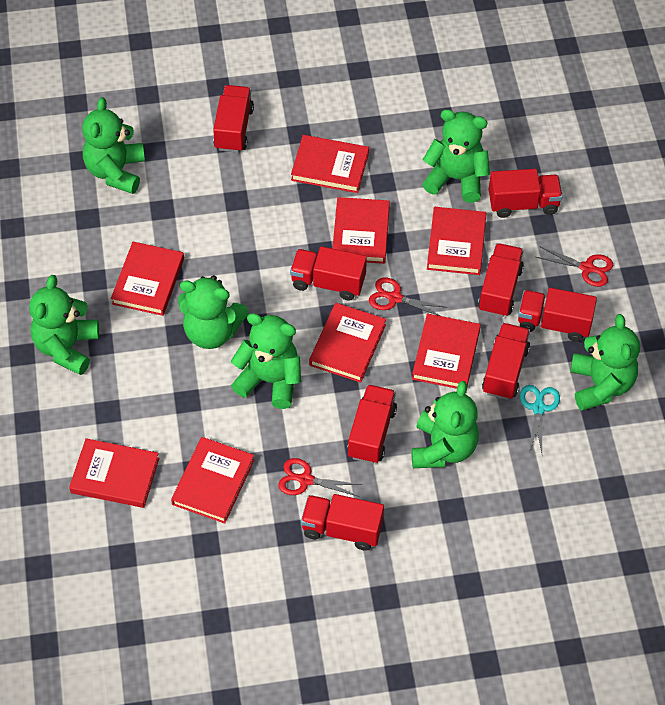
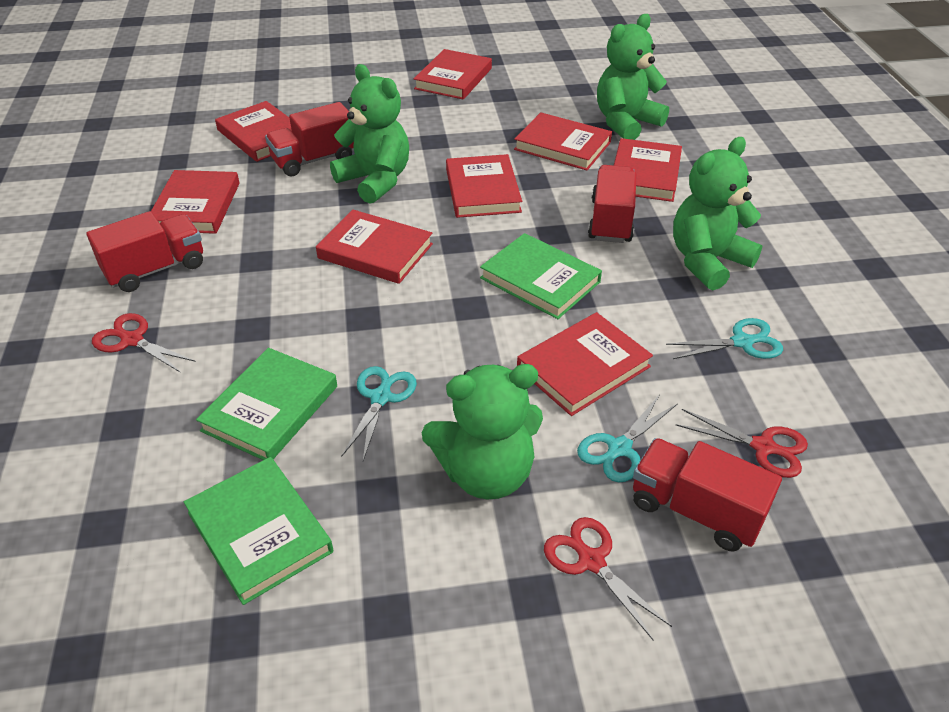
green book: none = 0 -> [184,457,333,605] [196,348,337,460] [480,233,602,319] = 3
green teddy bear: [29,275,99,375] [82,97,145,194] [178,275,248,349] [231,313,301,409] [411,381,479,468] [422,109,490,203] [570,314,640,411] = 7 -> [330,64,409,204] [422,364,543,499] [597,14,669,140] [673,137,763,290] = 4
red truck: [213,85,254,153] [290,246,367,300] [301,494,384,551] [347,384,397,464] [478,243,524,317] [482,323,530,400] [489,169,563,218] [518,288,597,342] = 8 -> [86,211,203,292] [265,102,354,176] [588,165,637,243] [633,438,782,552] = 4
turquoise scissors: [520,385,560,454] = 1 -> [342,366,417,461] [577,394,677,483] [666,318,783,359] = 3

